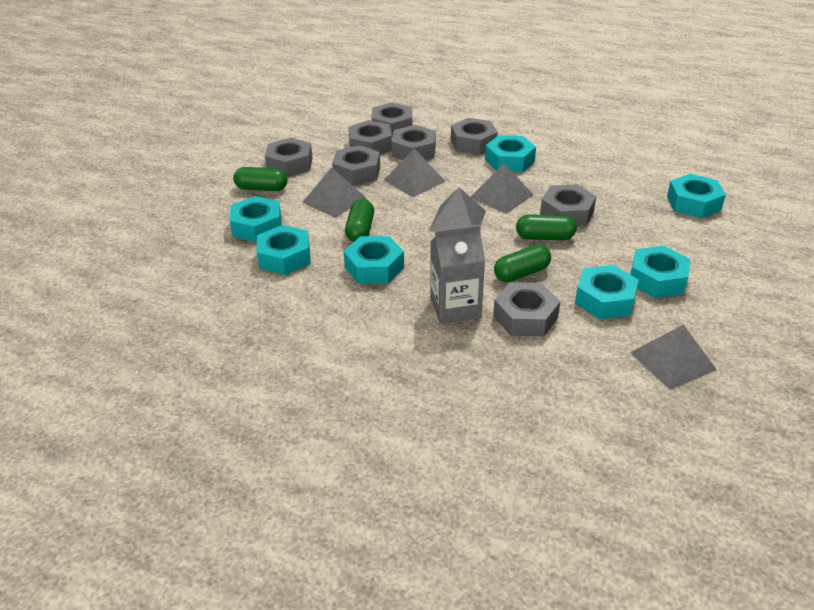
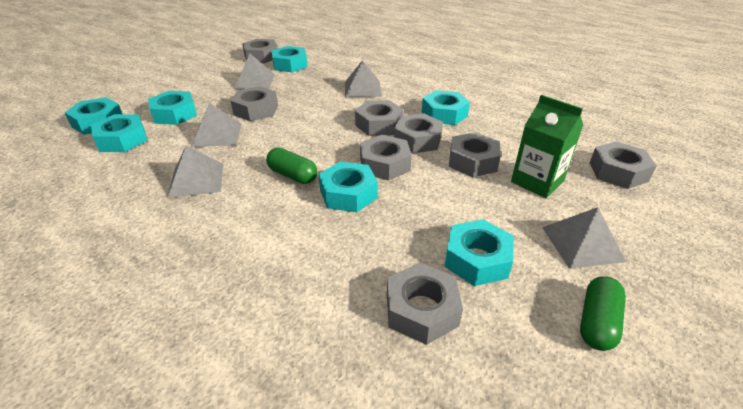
green capsule: [233,167,287,191] [345,199,374,242] [494,245,551,283] [516,214,577,240] = 4 -> [266,148,317,184] [580,276,626,351] = 2
green carton: none = 0 -> [511,95,583,198] = 1
grey carton: [430,224,485,324] = 1 -> none = 0

